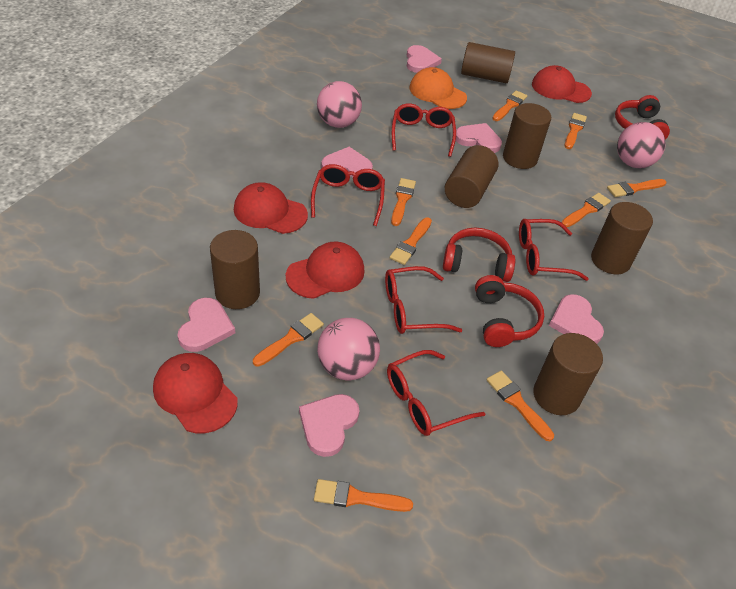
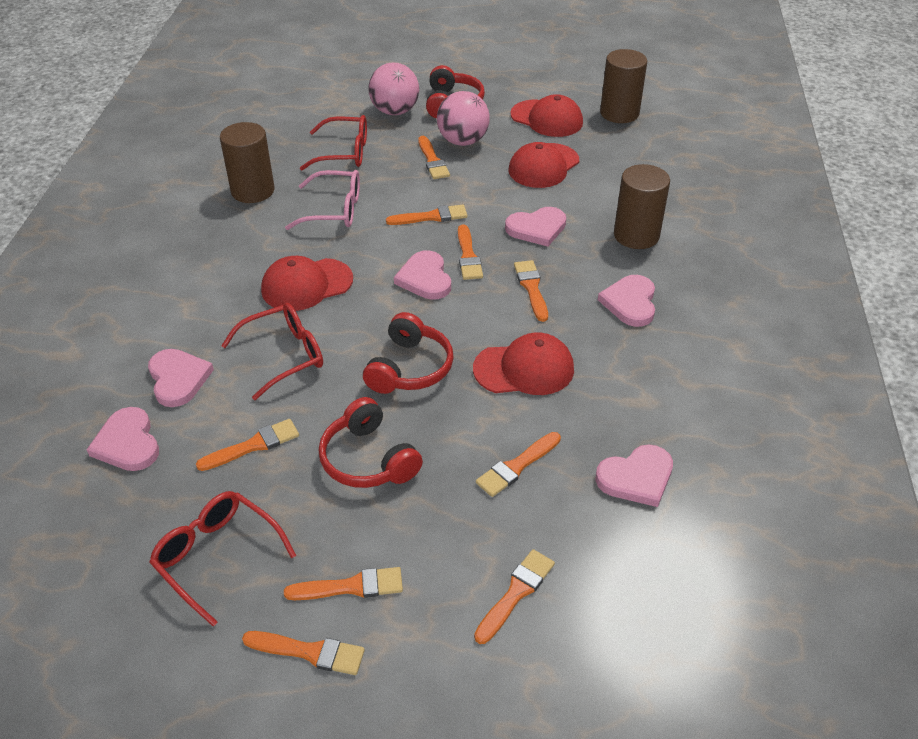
brown cylinder: [210,230,260,309] [445,145,498,208] [461,42,515,83] [503,103,551,169] [533,333,603,415] [591,202,653,274] = 6 -> [220,122,275,203] [600,49,647,123] [614,164,670,249] = 3
orange cap: [409,67,467,109] = 1 -> none = 0
pink ball: [317,81,362,128] [317,318,380,380] [617,122,666,168] = 3 -> [368,63,419,115] [437,91,490,146] = 2
pink glasses: none = 0 -> [285,170,360,230] = 1
red glasses: [311,164,385,226] [385,266,462,334] [387,350,485,436] [392,103,456,157] [519,219,589,281] = 5 -> [149,491,296,627] [221,303,323,400] [300,115,367,170] = 3

